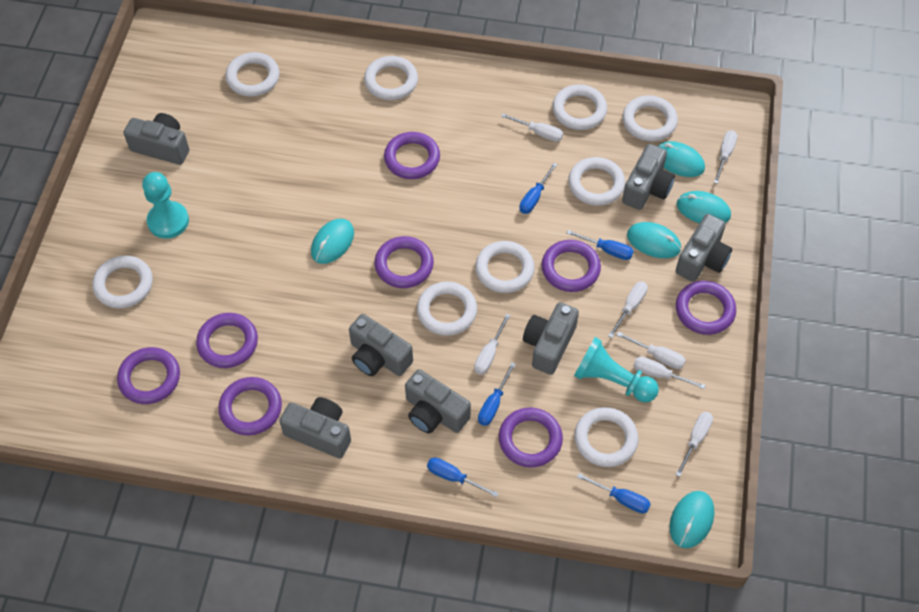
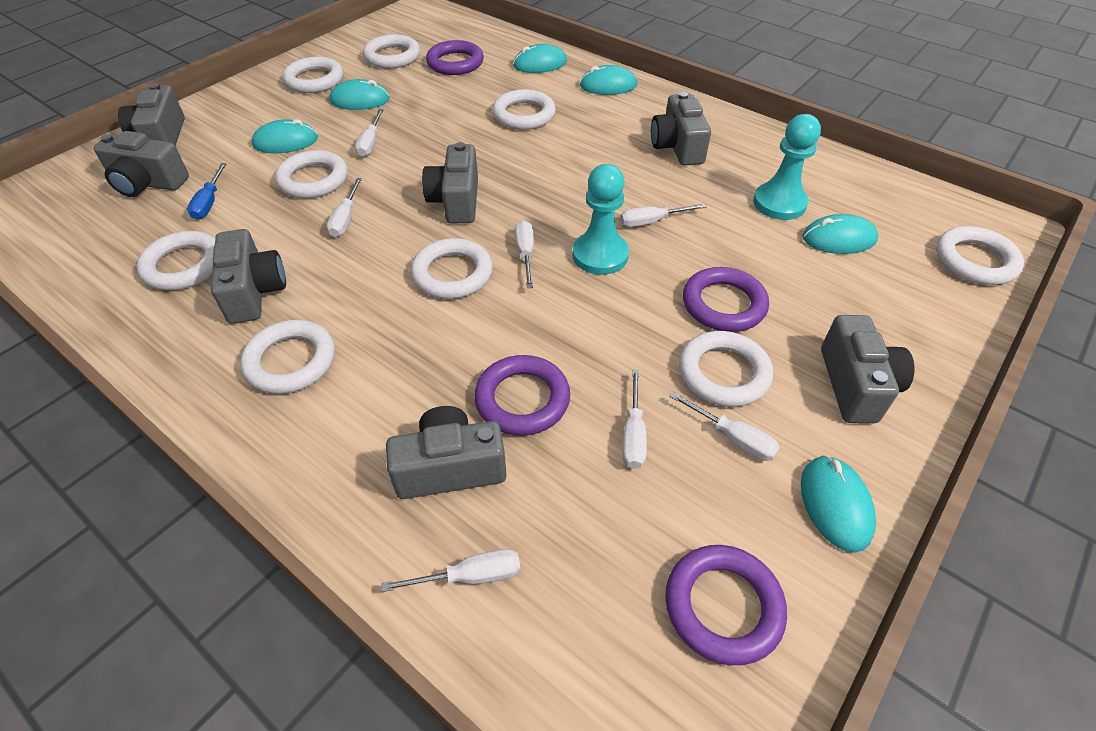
blue screwdriver: [427,458,499,497] [478,362,516,426] [519,163,557,214] [567,230,634,260] [577,473,651,513] = 5 -> [187,163,226,220] = 1
purple ring: [117,347,180,404] [196,313,258,368] [218,377,282,435] [375,236,434,288] [384,132,440,179] [499,407,563,467] [542,240,601,292] [676,281,736,335] = 8 -> [426,40,484,75] [474,355,570,436] [665,545,787,665] [683,267,769,332] = 4
turquoise mouse: [311,219,354,264] [627,222,681,258] [658,141,705,177] [669,491,714,548] [677,191,731,223] = 5 -> [252,119,318,153] [330,79,389,110] [513,44,567,73] [580,65,637,95] [801,455,876,552] [802,214,878,254] = 6

